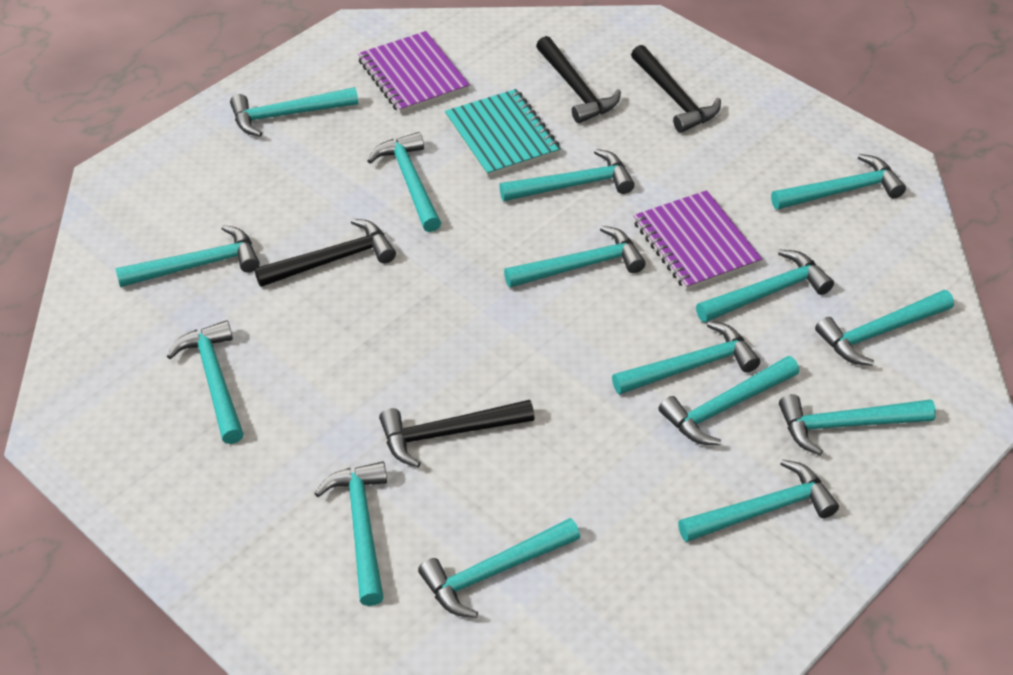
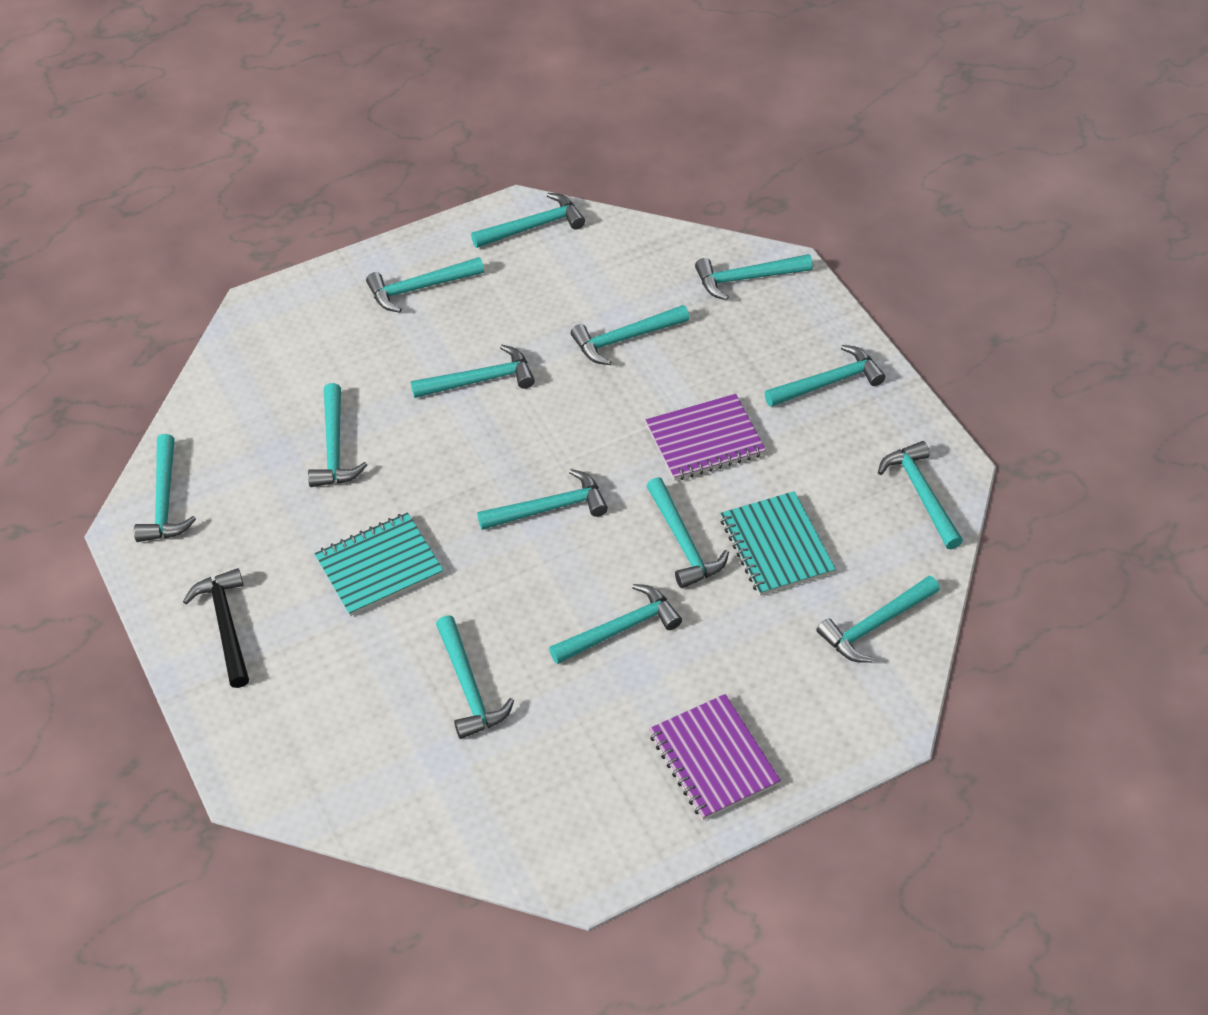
black hammer: [254,219,396,287] [379,400,535,467] [536,36,621,123] [631,45,721,133] = 4 -> [183,568,249,688] = 1
turquoise hammer: [115,225,260,287] [167,320,243,444] [230,87,358,137] [314,462,387,606] [367,132,441,232] [418,518,580,618] [499,149,635,201] [504,226,646,288] [612,322,760,394] [659,356,799,445] [678,459,839,542] [696,249,834,322] [771,154,906,210] [779,394,936,455] [815,290,954,366] = 15 -> [134,434,196,542] [308,383,367,487] [366,257,484,312] [411,345,535,398] [436,615,514,739] [471,193,585,248] [477,469,608,530] [549,584,682,664] [571,305,690,365] [646,477,729,588] [695,254,813,301] [765,345,885,407] [817,576,940,662] [878,441,963,549] = 14
turquoise notebook: [445,89,561,177] = 1 -> [314,513,444,616] [720,491,836,596] = 2

